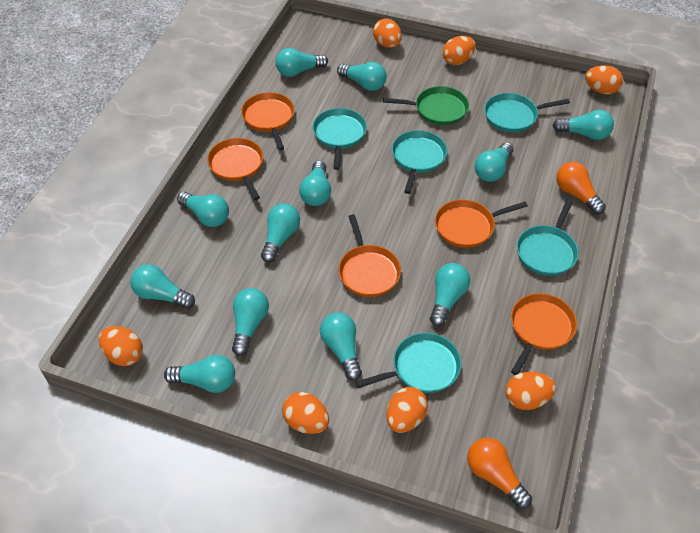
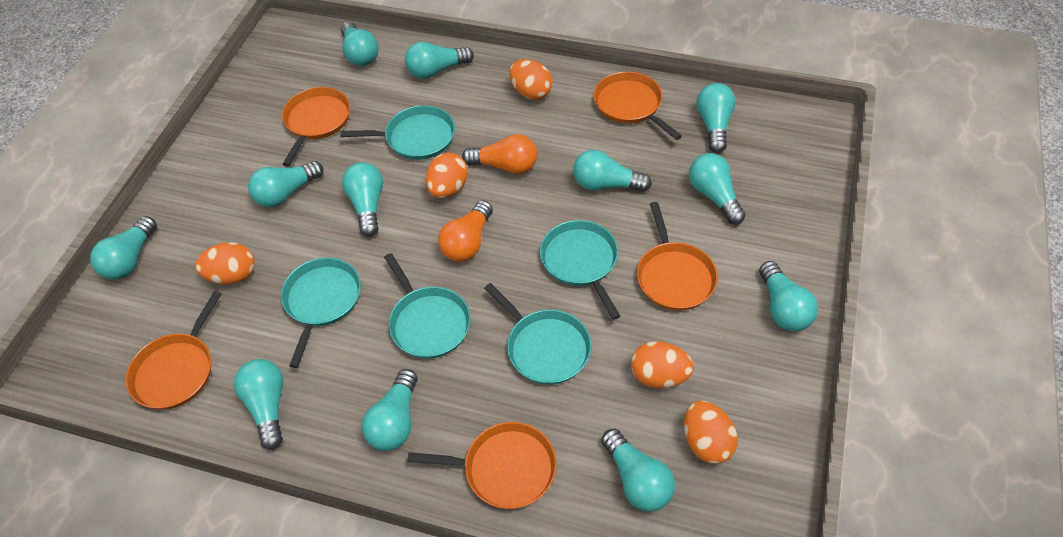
green pan: [383,86,469,125] = 1 -> none = 0
orange egg: [99,326,143,366] [282,392,329,434] [373,18,402,48] [387,387,428,433] [442,36,476,65] [505,372,556,410] [585,65,623,94] = 7 -> [195,242,255,285] [426,153,468,198] [509,59,553,100] [631,341,694,388] [684,401,738,464] = 5

